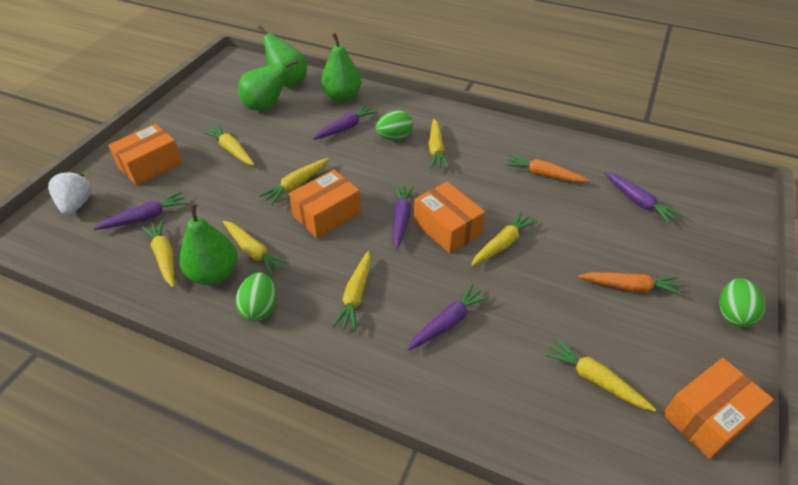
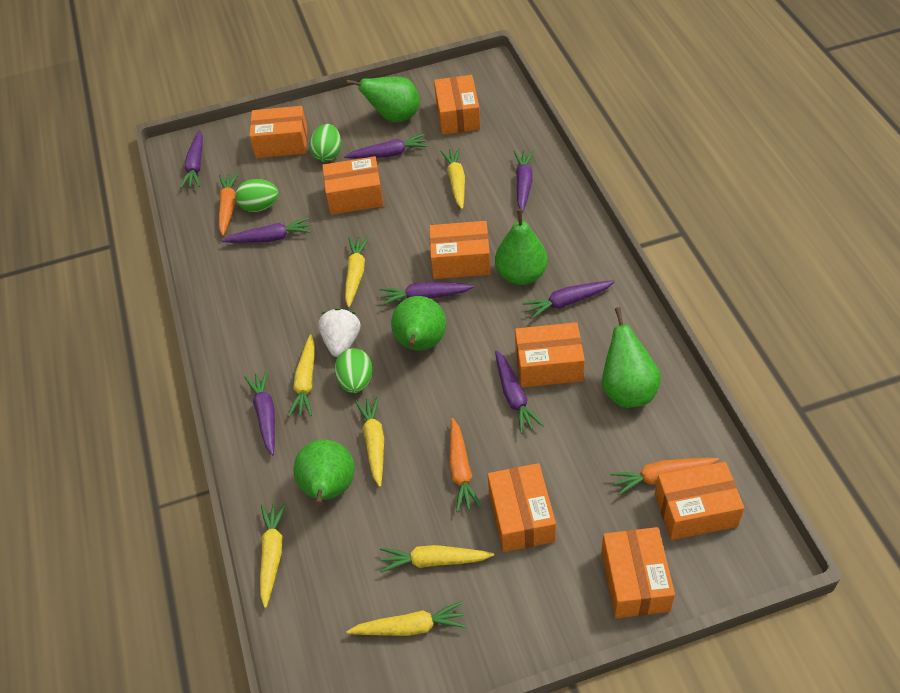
green pear: [179,203,238,285] [238,59,298,111] [258,25,307,87] [321,33,361,102] = 4 -> [293,440,355,506] [346,76,420,123] [391,296,446,351] [495,209,548,285] [602,307,661,408] = 5
orange box: [108,124,183,186] [289,169,361,239] [414,182,485,254] [662,358,774,459] = 4 -> [249,106,307,158] [322,156,384,215] [429,221,491,279] [434,75,481,135] [488,463,556,552] [515,322,585,387] [601,527,675,618] [655,462,744,540] = 8
orange carrot: [505,154,590,183] [578,272,683,295] = 2 -> [219,173,239,236] [449,418,482,512] [610,458,719,495] = 3
purple carrot: [93,191,188,230] [313,104,377,140] [393,184,414,249] [408,283,490,350] [604,171,682,224] = 5 -> [180,130,203,188] [222,217,311,243] [245,370,275,456] [344,134,428,159] [380,282,474,306] [495,350,544,434] [514,151,534,213] [522,280,615,319] = 8
yellow carrot: [141,219,175,287] [203,125,255,166] [223,221,289,276] [259,158,329,205] [332,251,371,331] [429,119,450,169] [471,211,538,266] [544,338,656,411] = 8 -> [260,503,286,608] [288,334,315,417] [345,237,369,308] [346,601,466,636] [355,396,384,487] [380,545,494,573] [440,148,465,209] = 7

